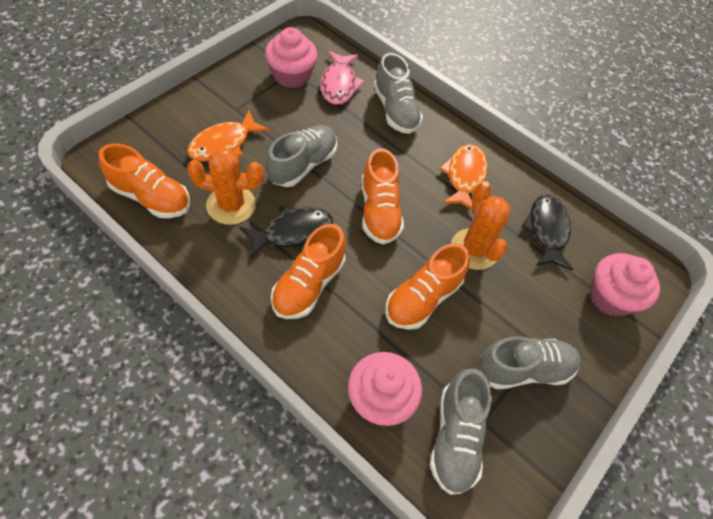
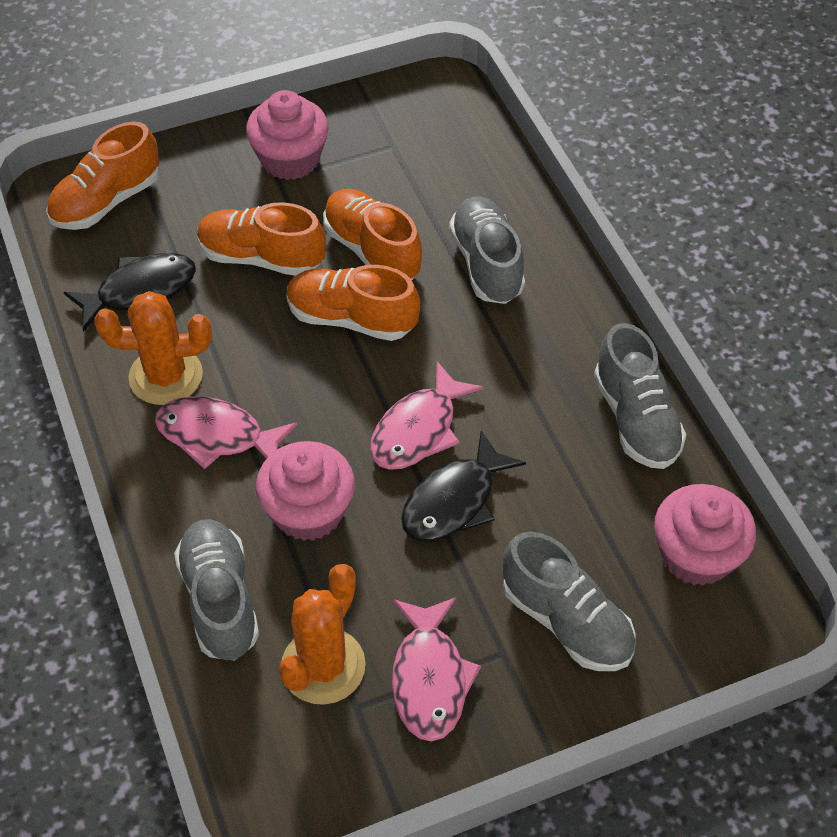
orange fish: [187,110,270,162] [439,144,488,210] = 2 -> none = 0
pink fish: [320,51,365,105] = 1 -> [155,396,297,469] [370,361,483,470] [392,597,481,742] = 3

